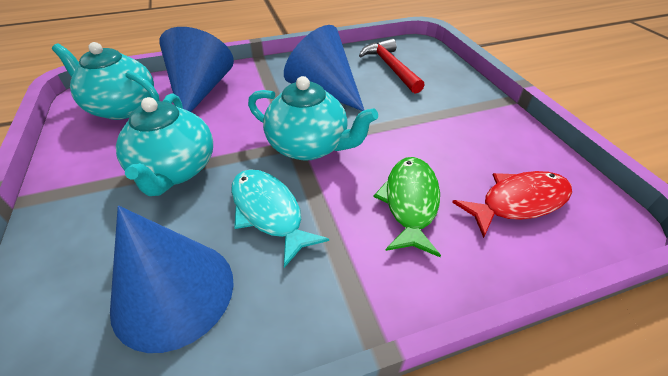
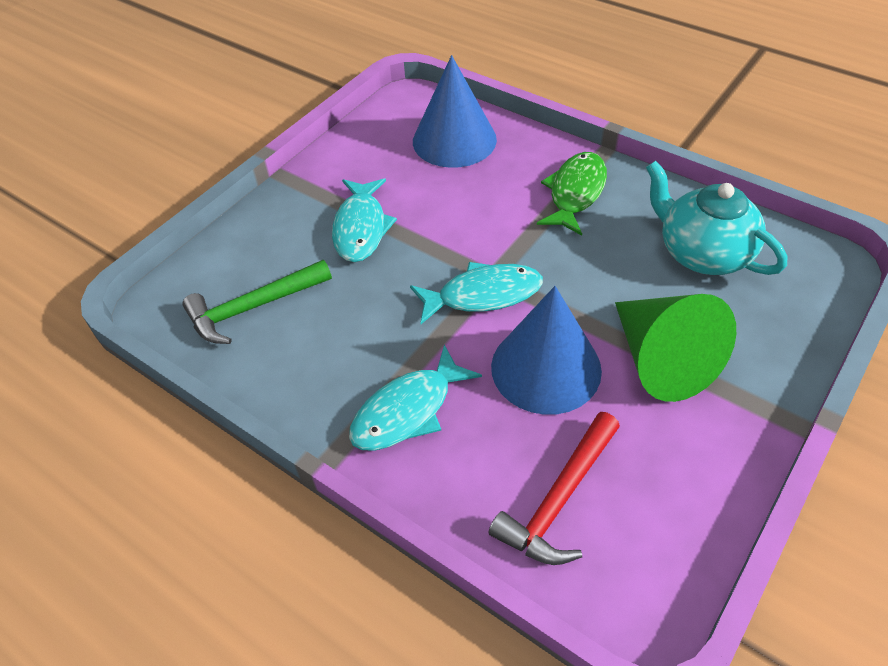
blue cone: [110,206,234,353] [160,27,234,112] [284,25,364,111] = 3 -> [413,55,497,168] [491,286,602,415] = 2
green cone: none = 0 -> [615,294,736,402] = 1
green hammer: none = 0 -> [182,260,332,344] = 1
red fish: [452,171,572,238] = 1 -> none = 0
turquoise fish: [231,169,329,268] = 1 -> [332,178,397,262] [349,345,482,451] [410,262,543,324] = 3
turquoise teapot: [52,42,160,120] [116,93,213,196] [248,76,378,161] = 3 -> [646,161,787,275] = 1

